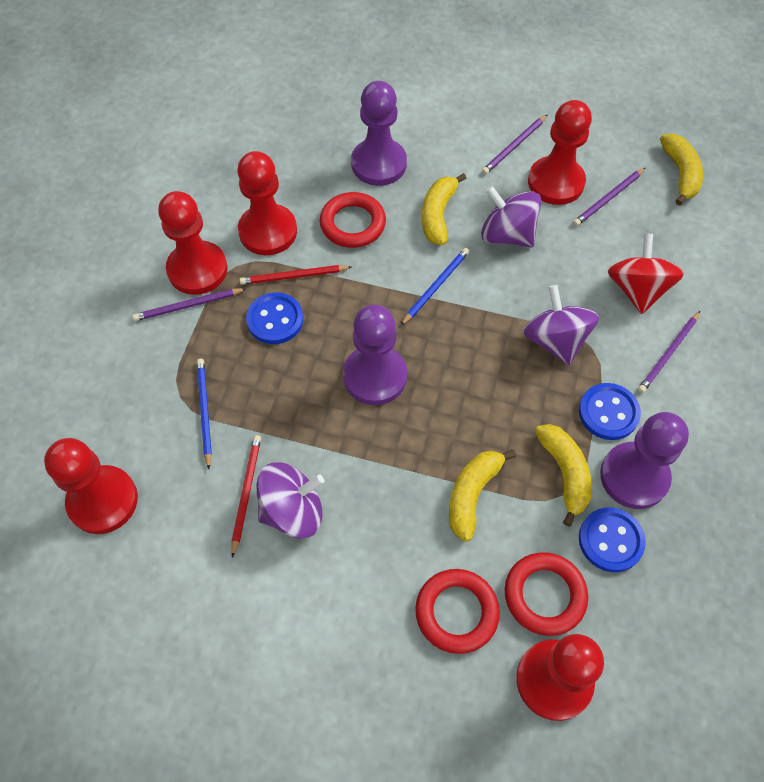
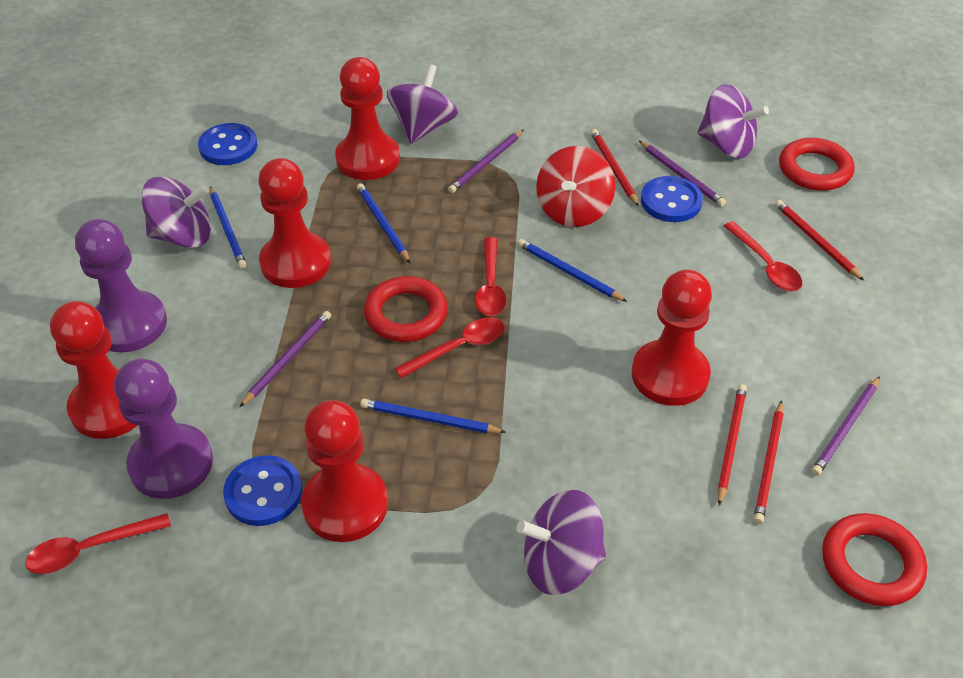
blue pencil: [197,359,212,469] [401,248,469,325] = 2 -> [210,186,247,269] [357,183,410,263] [360,399,506,433] [518,239,627,302] = 4
purple pawn: [343,305,407,405] [351,81,407,186] [600,412,689,509] = 3 -> [75,219,167,352] [114,359,213,499] = 2
purple spinning top: [257,463,324,538] [481,186,542,247] [523,285,599,365] = 3 -> [141,176,211,248] [387,64,458,144] [516,490,606,595] [697,84,769,158] = 4
red pencil: [231,435,261,558] [239,265,351,285] = 2 -> [591,129,639,207] [717,384,747,506] [754,400,783,524] [775,200,864,281] = 4
red spoon: none = 0 -> [25,513,171,574] [394,317,505,379] [475,237,507,316] [724,221,802,291] = 4
yellow banana: [422,173,467,245] [449,450,516,542] [535,424,592,527] [660,133,703,206] = 4 -> none = 0

